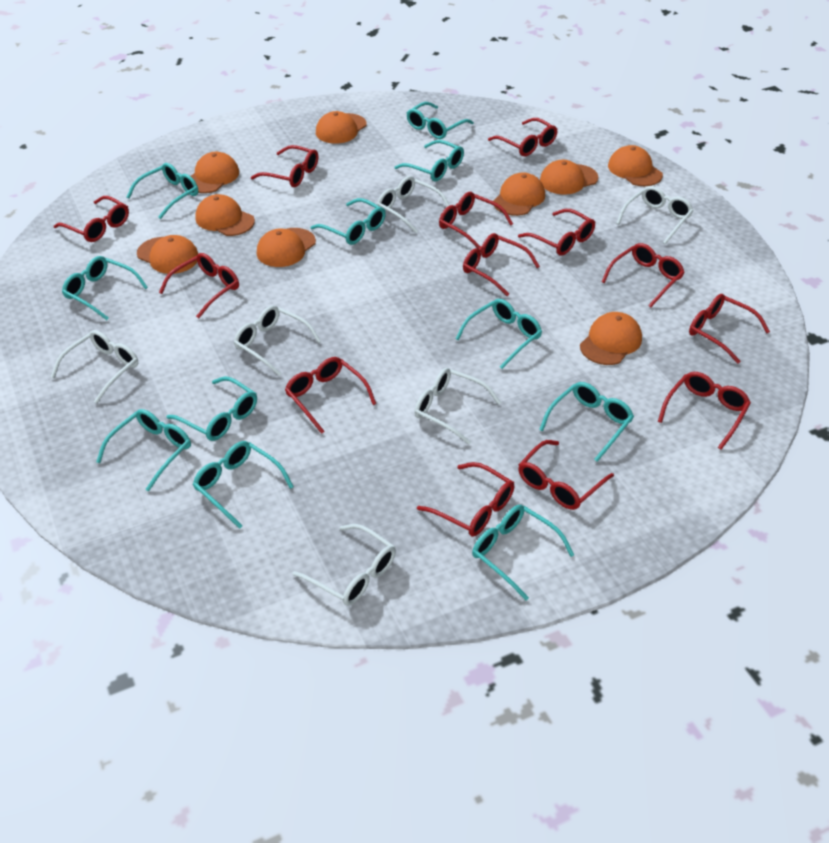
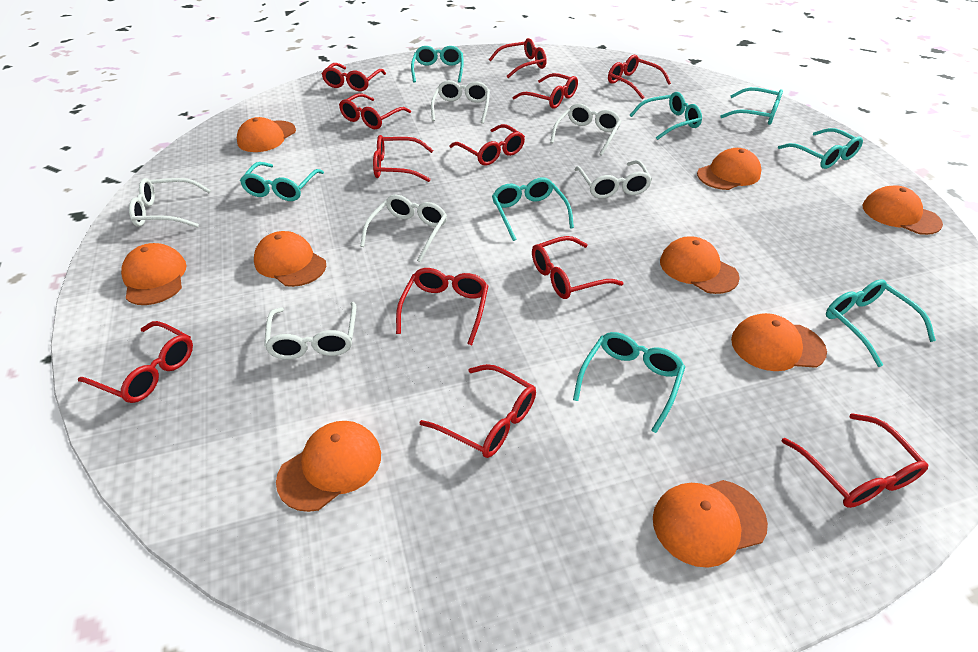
red glasses: [54,196,129,242] [159,253,239,318] [251,145,318,187] [285,357,376,434] [417,462,514,537] [439,192,513,249] [463,233,540,296] [488,118,558,156] [518,209,595,256] [518,440,614,510] [601,243,685,308] [658,372,751,450] [689,294,770,364] = 13 -> [78,321,193,403] [322,63,386,91] [339,93,411,129] [373,135,433,182] [396,268,488,345] [420,364,536,458] [449,124,525,166] [489,38,547,78] [513,73,578,109] [532,236,623,299] [608,55,671,99] [782,413,928,508] = 12
turquoise glasses: [62,256,148,320] [96,409,191,491] [127,163,198,219] [167,376,257,441] [193,441,294,529] [311,198,386,245] [394,140,464,181] [407,102,474,139] [456,299,542,369] [472,505,574,601] [539,382,634,462] = 11 -> [240,162,324,201] [411,46,464,83] [492,177,574,241] [573,332,685,433] [629,92,702,140] [720,87,783,125] [778,128,863,169] [826,279,936,367] = 8

